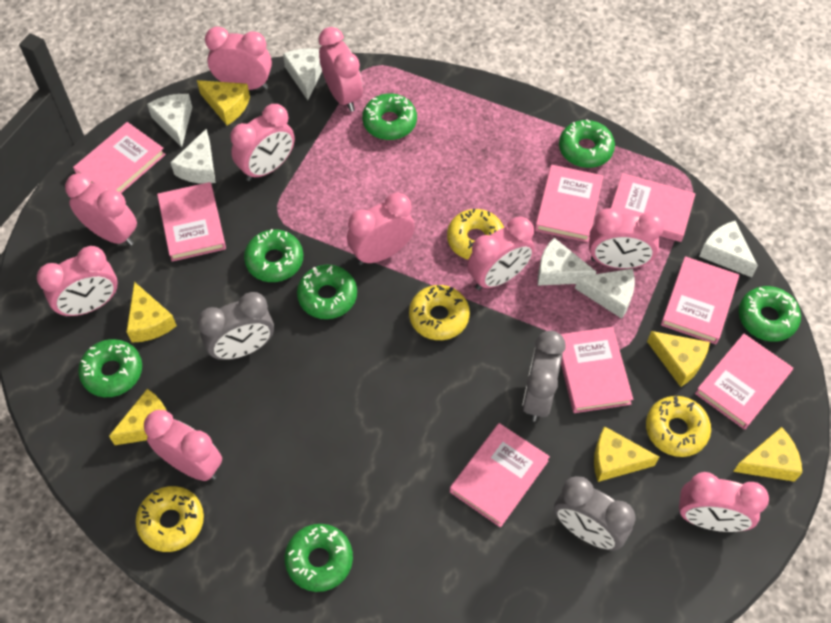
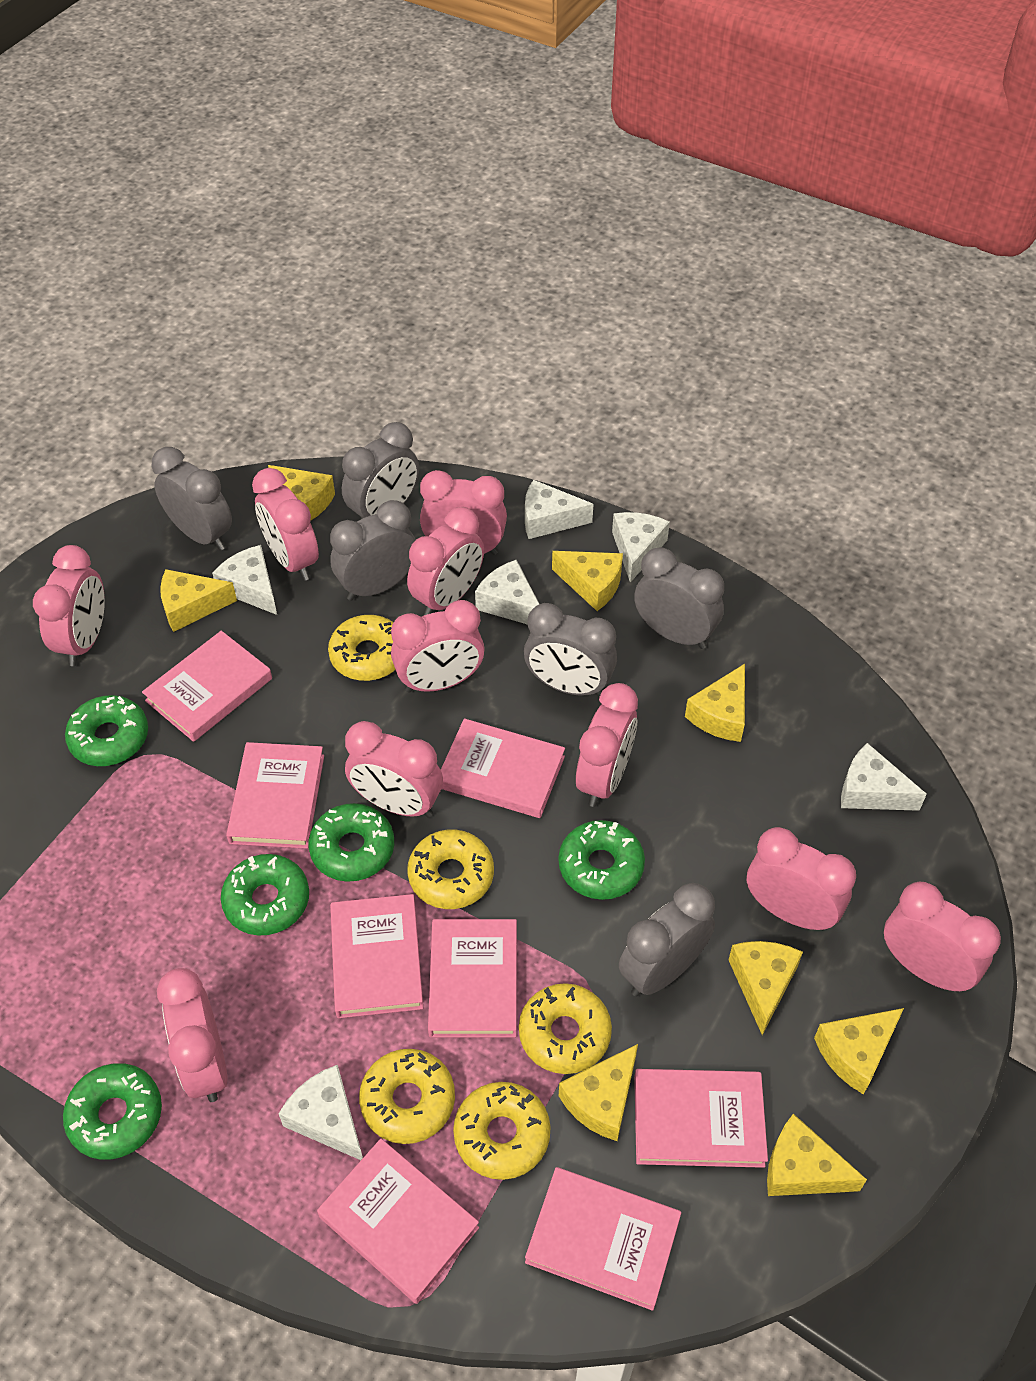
green donut: [78,339,142,397] [244,229,303,282] [285,524,353,592] [297,265,357,319] [362,93,417,140] [559,119,615,168] [739,286,801,342] = 7 -> [63,1064,162,1160] [65,695,148,766] [221,854,309,936] [309,803,394,882] [559,820,645,900] = 5
grey clock: [197,292,274,360] [522,331,565,422] [554,476,635,550] = 3 -> [152,447,232,551] [330,500,416,601] [342,422,419,520] [524,603,617,697] [619,883,715,997] [634,547,724,649] = 6
yellow cheese: [109,389,167,445] [126,282,177,343] [197,80,250,125] [594,426,659,482] [647,331,710,387] [733,427,802,482] = 6 -> [160,569,237,632] [268,465,335,521] [552,551,623,611] [559,1044,638,1141] [685,664,745,742] [728,941,803,1035] [767,1114,867,1196] [814,1008,904,1094] = 8
yellow donut: [136,486,204,552] [409,285,470,340] [447,208,504,260] [646,396,711,457] = 4 -> [328,615,396,681] [359,1049,455,1144] [407,829,494,909] [453,1082,551,1180] [519,983,612,1074] = 5

